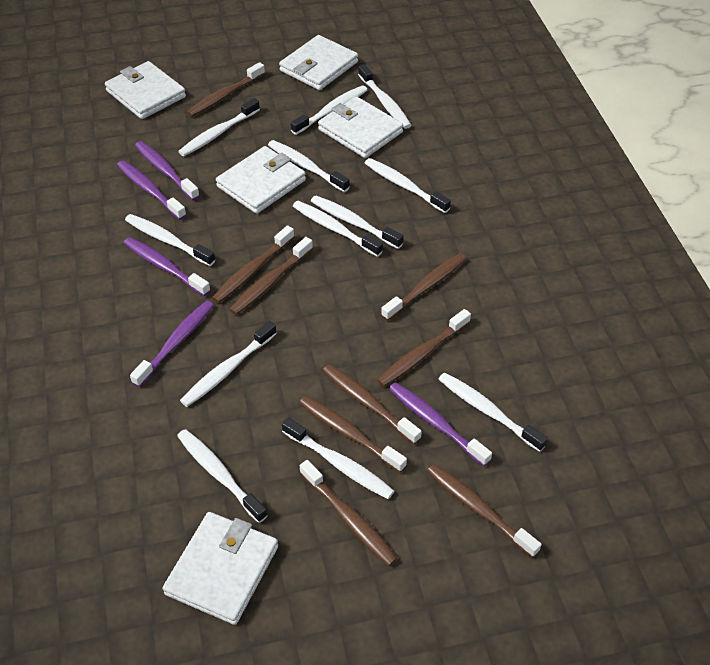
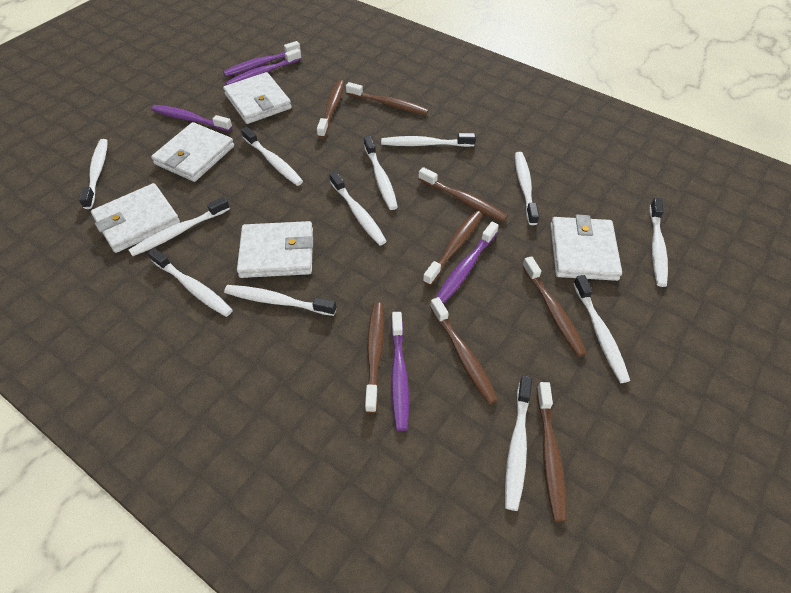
brown toothbrush: [187,62,265,117] [212,225,294,303] [229,237,313,315] [299,396,407,473] [300,460,398,566] [322,364,422,445] [377,309,471,387] [381,253,466,321] [427,464,542,558] = 9 -> [317,80,344,138] [346,82,429,115] [365,302,384,413] [418,167,508,222] [423,211,482,286] [430,297,498,404] [522,256,587,357] [537,382,567,521] = 8

